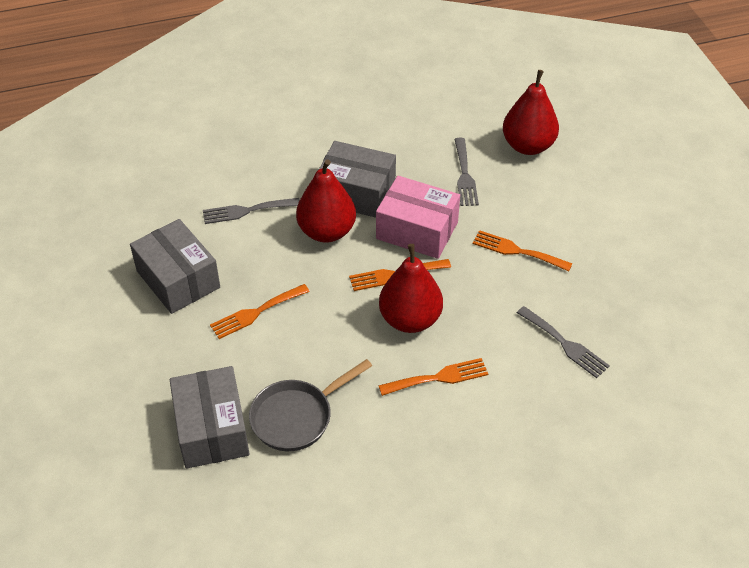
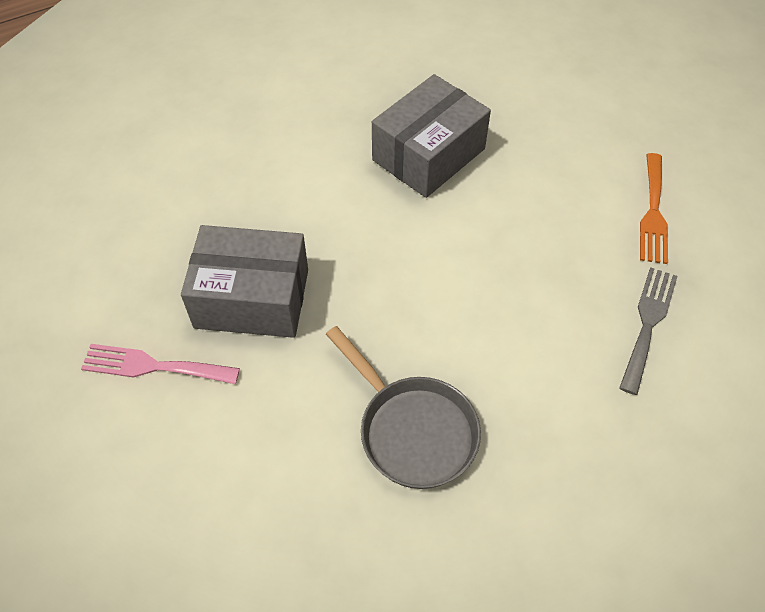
grey box: [130,219,220,314] [170,366,250,469] [319,141,396,218] = 3 -> [181,225,308,338] [372,74,491,198] = 2
grey fork: [203,198,300,224] [454,138,479,206] [517,306,610,378] = 3 -> [619,267,677,395] = 1
orange fork: [210,284,310,339] [349,259,451,291] [378,358,488,396] [473,230,572,271] = 4 -> [640,153,668,264] = 1
pink box: [376,176,460,259] = 1 -> none = 0
pink fork: none = 0 -> [81,344,240,384] = 1
red pear: [296,159,356,242] [379,244,443,333] [503,70,559,155] = 3 -> none = 0

